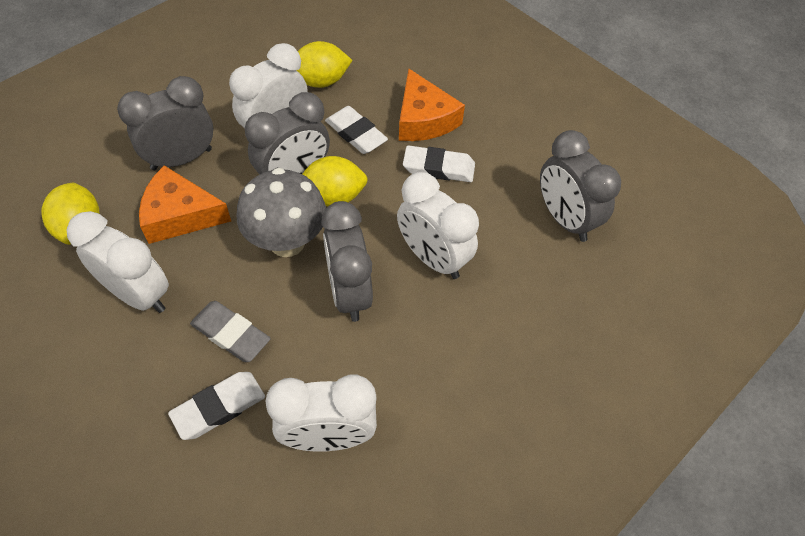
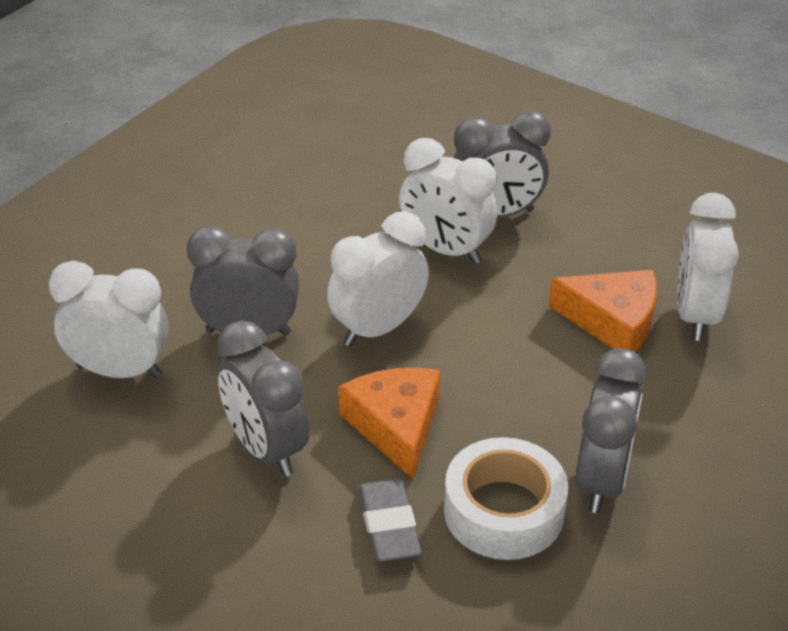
grey mushroom: [237,168,326,257] = 1 -> none = 0
white eraser: [168,372,265,440] [325,106,388,154] [403,145,475,182] = 3 -> none = 0
white tape: none = 0 -> [444,437,568,560] = 1
yellow lemon: [41,182,99,245] [296,41,353,88] [302,156,368,206] = 3 -> none = 0

